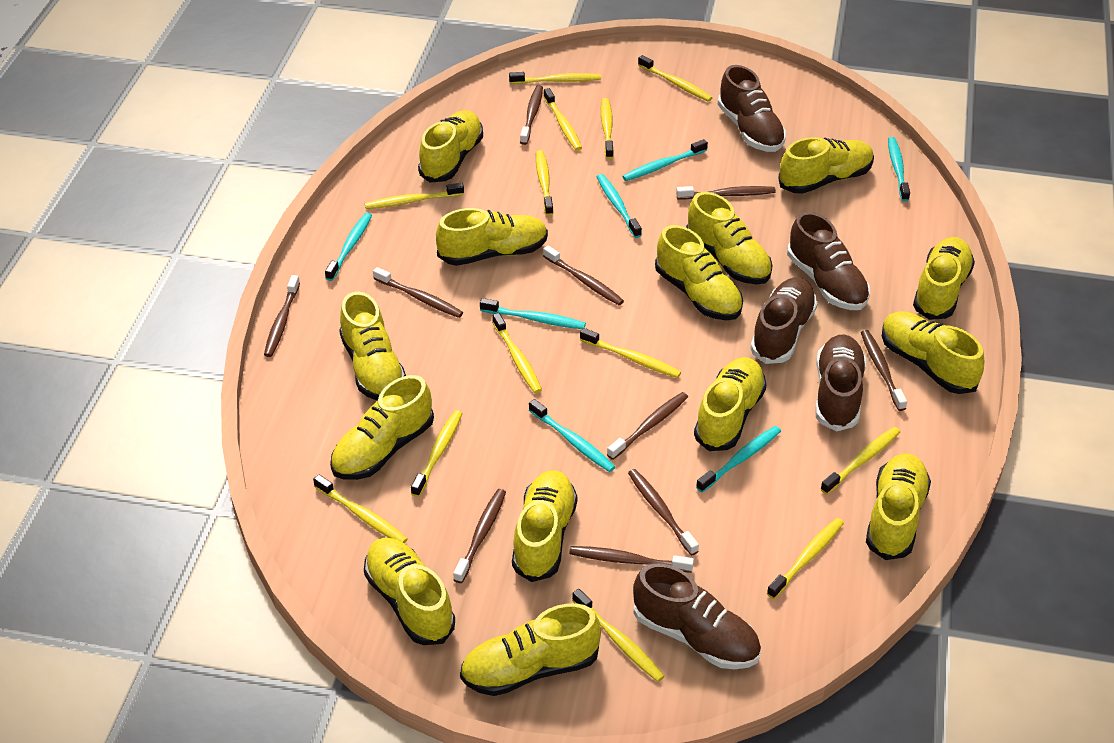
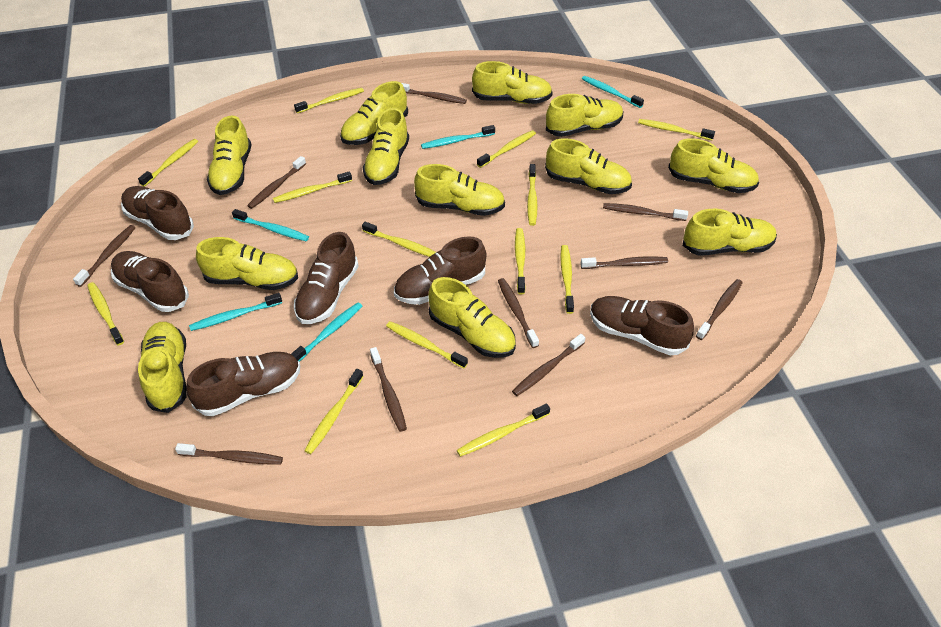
brown shoe: [633,563,761,669] [718,65,786,152] [750,277,818,364] [787,212,870,310] [816,334,866,432] = 5 -> [111,251,189,312] [121,186,194,240] [186,352,300,416] [294,232,359,324] [394,236,486,305] [590,296,694,355] = 6
turquoise toothbrush: [325,212,372,281] [480,298,586,329] [529,399,615,472] [597,174,642,238] [622,139,708,181] [696,426,781,492] [888,137,910,202] = 7 -> [189,293,282,331] [232,209,309,241] [291,302,362,362] [421,125,495,149] [582,76,644,108] = 5
yellow shoe: [330,375,434,480] [339,291,406,401] [364,538,455,645] [418,110,483,183] [436,208,548,266] [460,603,601,696] [512,470,577,582] [655,225,743,320] [686,192,773,285] [694,357,766,451] [778,137,874,194] [866,454,931,560] [882,311,984,394] [913,237,975,320] = 14 -> [138,322,187,413] [196,237,298,290] [207,115,251,195] [340,81,408,145] [363,108,409,185] [414,164,505,216] [429,277,516,358] [472,61,553,104] [545,138,632,194] [546,94,623,137] [668,138,759,193] [682,209,777,256] = 12

